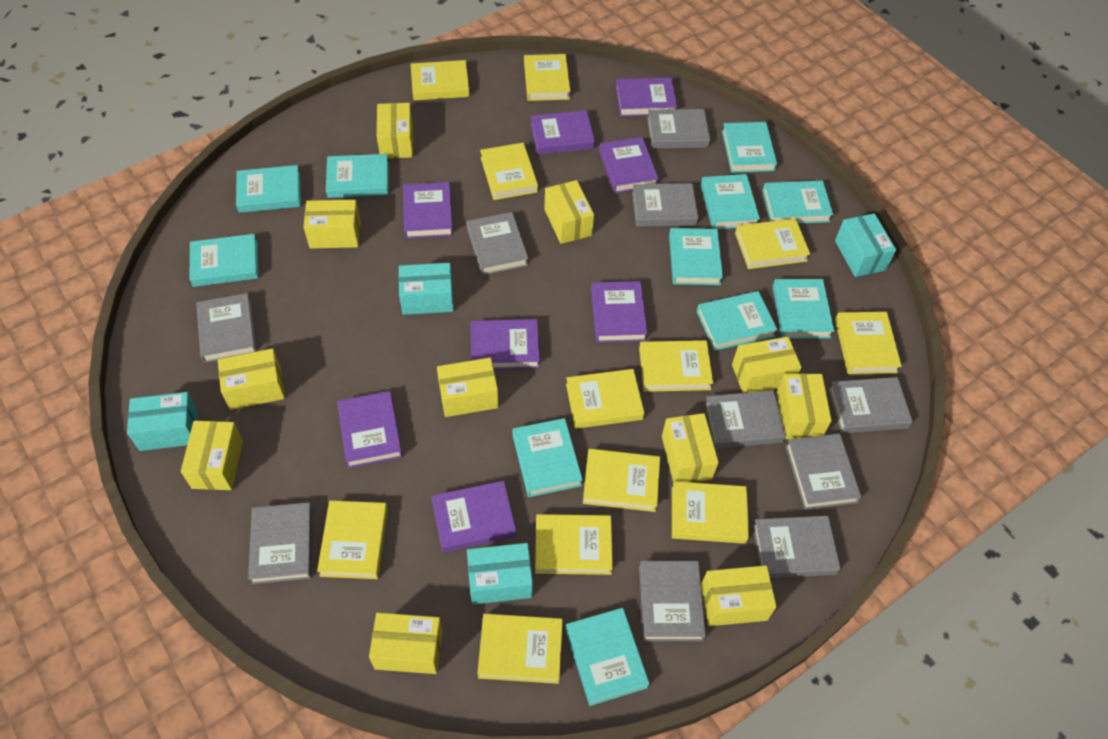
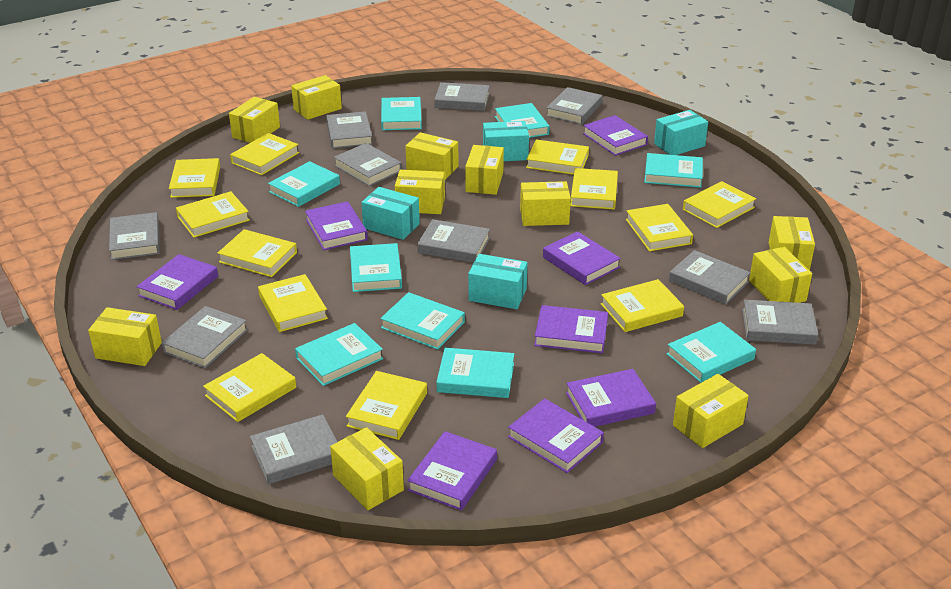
turquoise book: [190,234,259,287] [236,165,301,213] [326,154,389,198] [512,418,583,497] [565,608,650,706] [669,228,723,285] [696,291,778,351] [701,174,760,229] [722,122,777,173] [762,181,833,224] [772,279,834,339] = 11 -> [268,161,340,207] [295,323,383,386] [350,243,402,292] [380,292,465,350] [381,97,422,130] [437,348,514,398] [495,103,550,138] [644,153,703,188] [667,322,756,383] = 9

